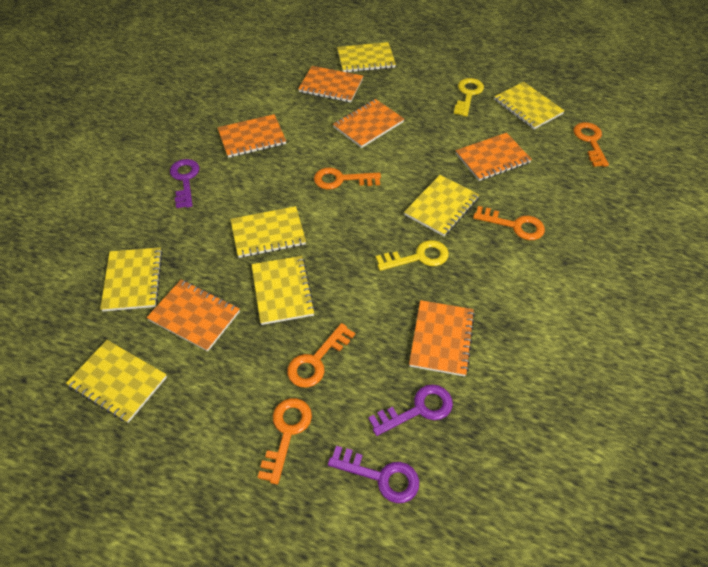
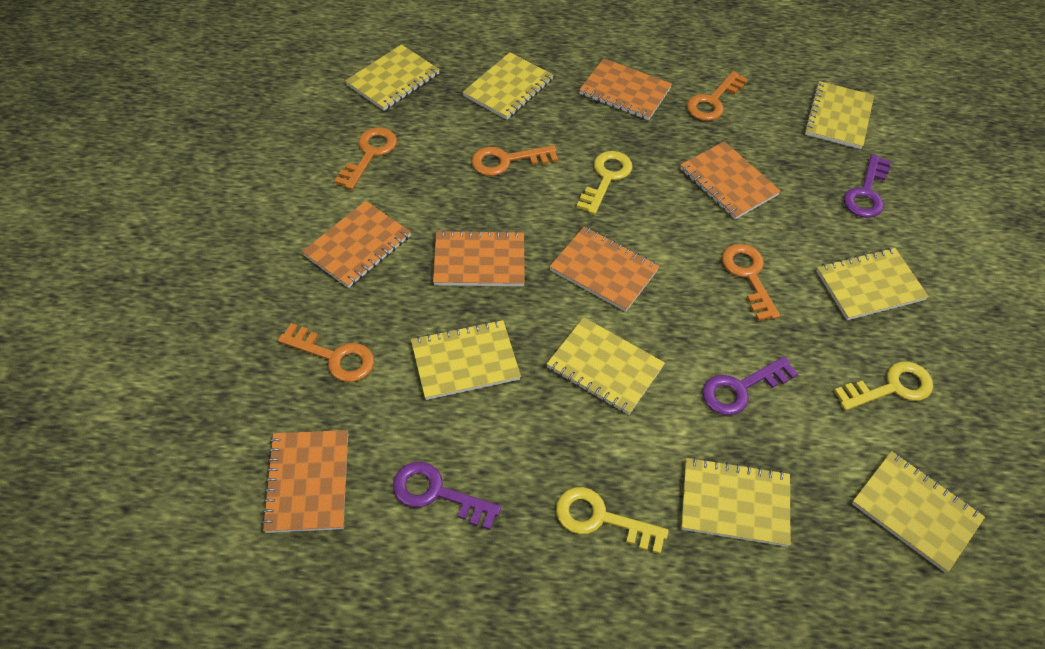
yellow key: [375,240,449,271] [454,78,484,117] = 2 -> [556,487,669,554] [576,151,632,215] [834,361,933,411] = 3
yellow notebook: [66,340,167,423] [100,247,163,311] [230,206,306,258] [252,256,315,325] [337,42,396,73] [404,175,479,236] [494,82,565,129] = 7 -> [345,44,440,111] [411,320,521,400] [463,52,554,120] [547,317,665,415] [681,457,790,547] [804,81,874,149] [816,248,929,320] [852,451,985,573] = 8

